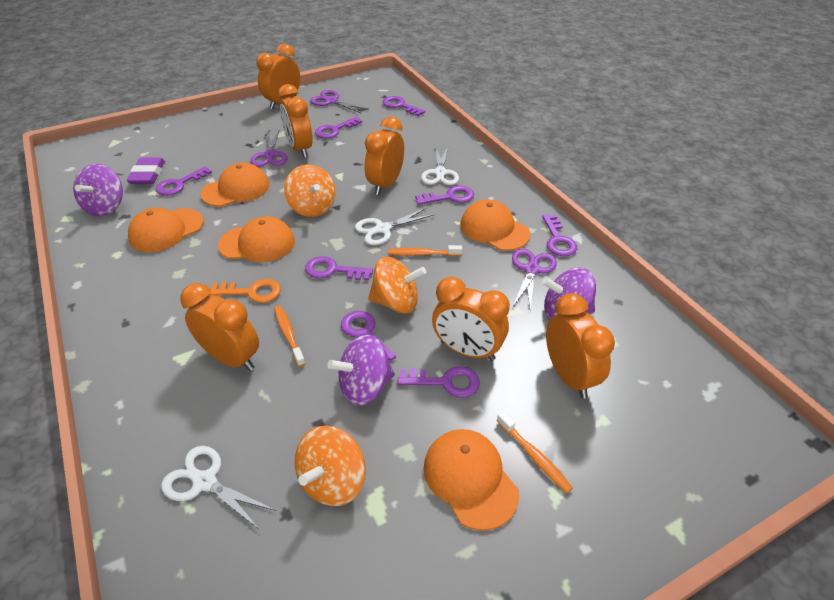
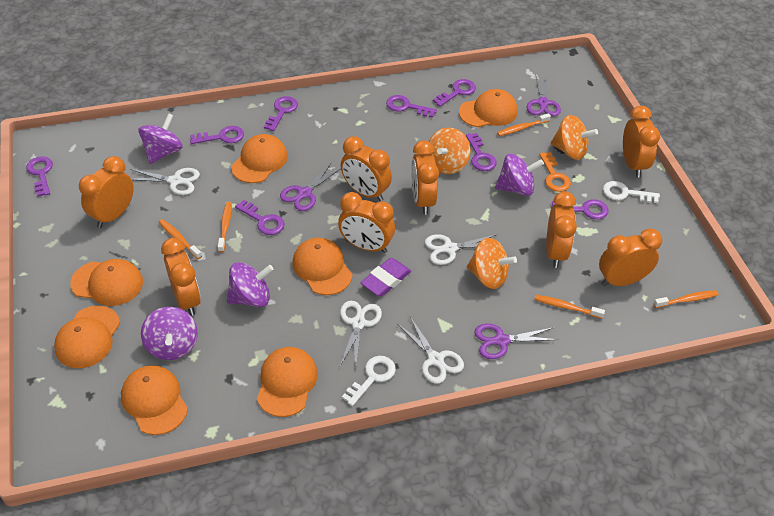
orange cap: [128,208,204,252] [200,163,269,207] [218,216,295,262] [423,429,519,531] [460,200,530,251] = 5 -> [54,305,120,368] [70,259,143,306] [121,365,188,435] [231,134,288,183] [257,347,318,417] [292,237,353,295] [459,89,518,127] = 7
orange clock: [180,283,259,371] [256,43,300,109] [278,84,313,158] [365,117,404,195] [432,277,510,361] [546,293,615,398] = 6 -> [79,156,134,228] [161,238,201,316] [338,192,395,253] [340,136,392,201] [411,140,439,215] [546,191,577,268] [599,228,662,286] [623,106,660,177] = 8
orange toothbrush: [274,305,306,367] [388,245,462,256] [497,412,573,493] = 3 -> [159,219,202,259] [218,202,232,252] [497,113,551,136] [534,295,605,319] [653,290,719,308] = 5
purple spinning top: [73,164,123,216] [327,335,395,405] [542,268,596,320] = 3 -> [138,113,183,164] [141,307,198,360] [227,262,274,307] [495,154,544,196] = 4
white key: none = 0 -> [342,356,396,406] [603,181,660,203] = 2
white scissors: [161,446,276,530] [355,207,433,245] [421,146,459,185] = 3 -> [130,168,200,195] [340,301,382,368] [398,317,464,384] [425,234,502,265] = 4

